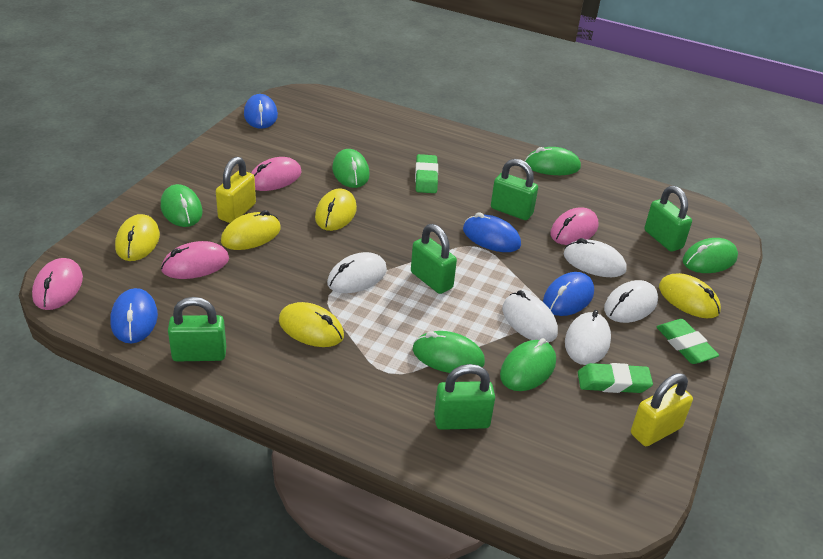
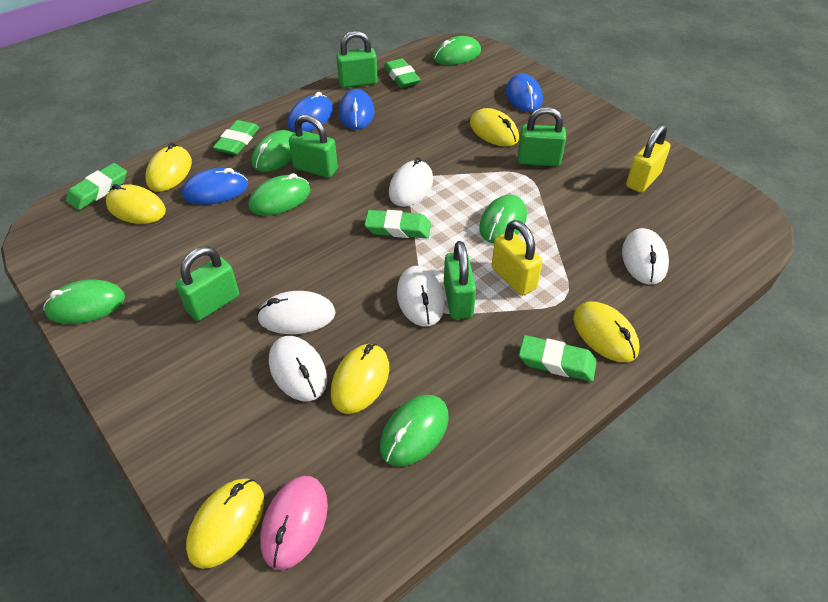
green eraser: [415,154,438,193] [578,363,653,393] [657,319,719,364] = 3 -> [66,163,127,210] [213,120,260,155] [364,210,431,238] [384,58,421,88] [519,335,597,382] = 5
pink mouse: [32,258,83,310] [161,241,229,279] [251,157,302,191] [550,207,599,245] = 4 -> [260,476,328,570] = 1
yellow mouse: [115,214,160,261] [221,210,281,250] [279,302,344,347] [315,188,357,231] [659,273,721,318] = 5 -> [106,184,166,224] [145,142,192,192] [186,479,264,569] [331,344,389,414] [470,108,519,146] [573,302,640,362] = 6

